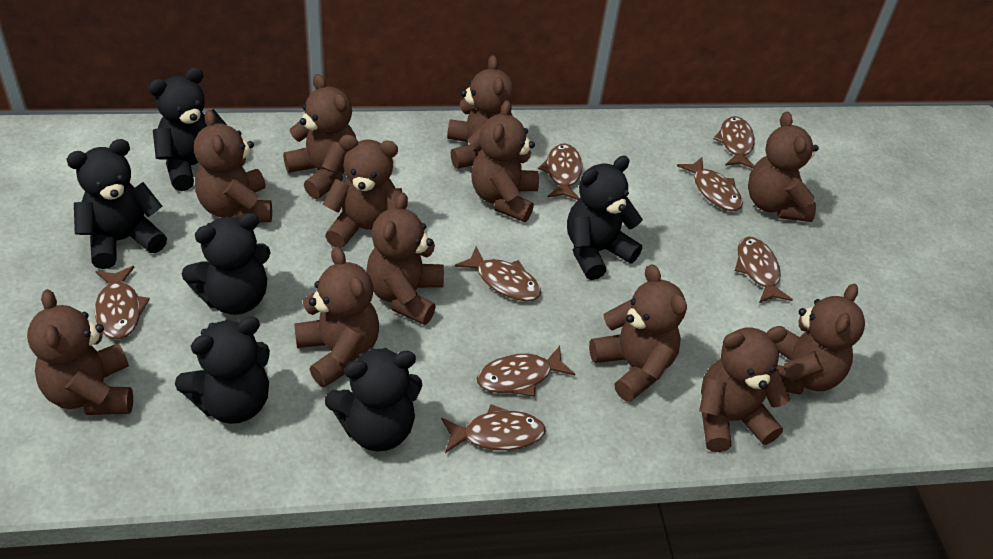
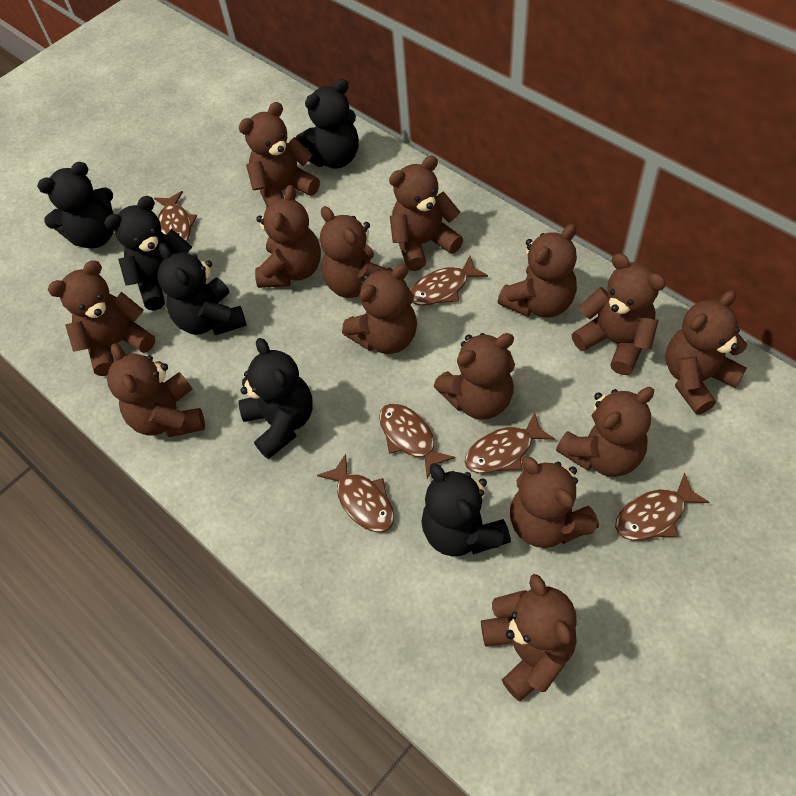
brown fish: [95,266,150,339] [441,404,546,453] [455,246,541,301] [477,346,575,397] [538,143,583,200] [677,157,743,211] [713,116,755,168] [735,237,793,303] = 8 -> [154,191,197,242] [317,454,394,532] [379,404,455,478] [411,256,488,306] [465,412,555,473] [615,473,710,540] = 6
brown teddy bear: [27,289,133,415] [194,110,272,222] [283,74,356,199] [294,247,379,387] [323,135,402,248] [366,192,444,325] [447,55,514,169] [471,100,539,222] [589,264,687,402] [699,326,790,452] [748,112,819,222] [776,284,865,395] = 12 -> [48,260,155,376] [107,343,205,437] [239,102,320,206] [255,185,321,288] [320,206,393,298] [342,264,417,354] [389,156,463,271] [433,333,515,420] [481,574,577,701] [498,224,577,318] [510,456,599,548] [556,387,654,477] [571,253,666,375] [666,290,747,414] = 14

